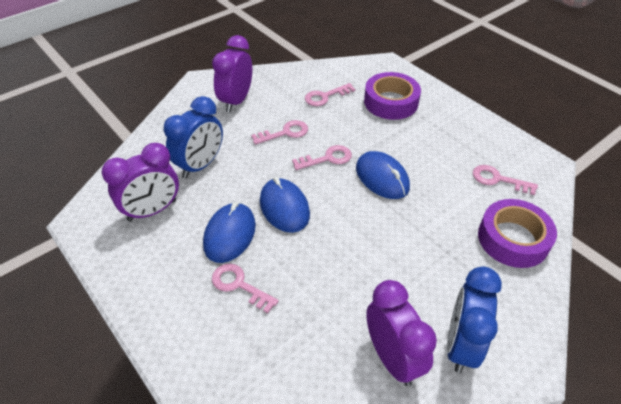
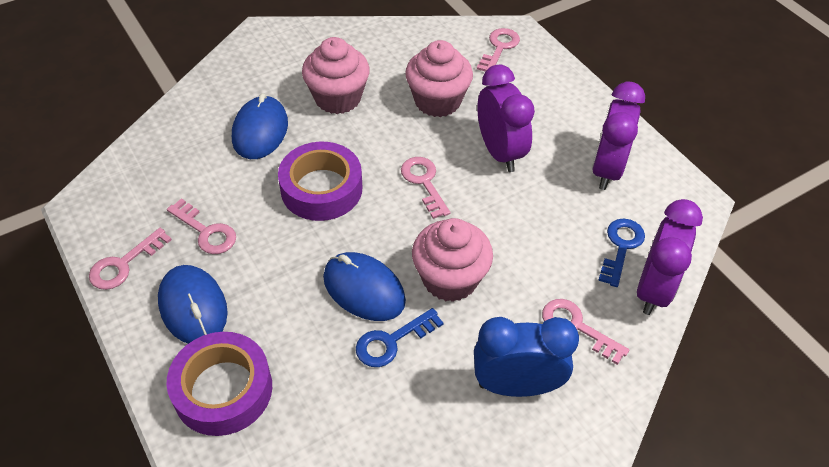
blue clock: [164,96,223,178] [447,267,502,373] = 2 -> [474,317,579,397] = 1
blue key: none = 0 -> [356,308,444,367] [598,219,645,287] = 2
pink cupcake: none = 0 -> [302,37,370,114] [405,40,473,117] [412,218,493,302] = 3

